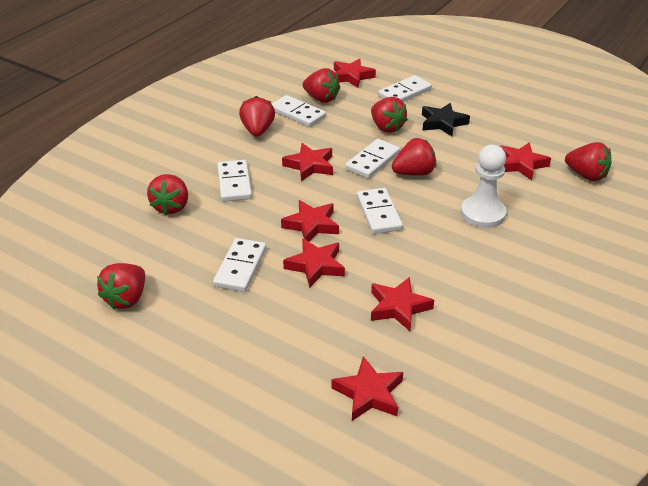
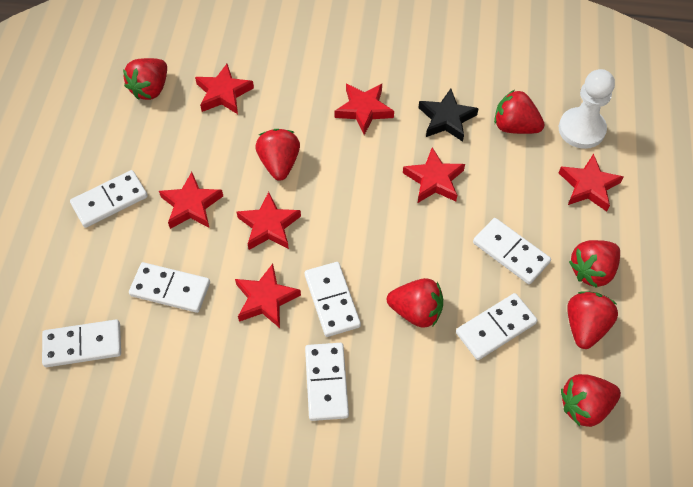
white domino: [213,238,266,292] [217,160,252,202] [272,95,326,127] [345,139,400,179] [357,188,403,234] [378,75,432,102] = 6 -> [42,320,121,367] [70,170,148,228] [129,262,210,313] [305,262,361,337] [305,343,349,421] [456,293,537,360] [473,218,551,284] = 7

